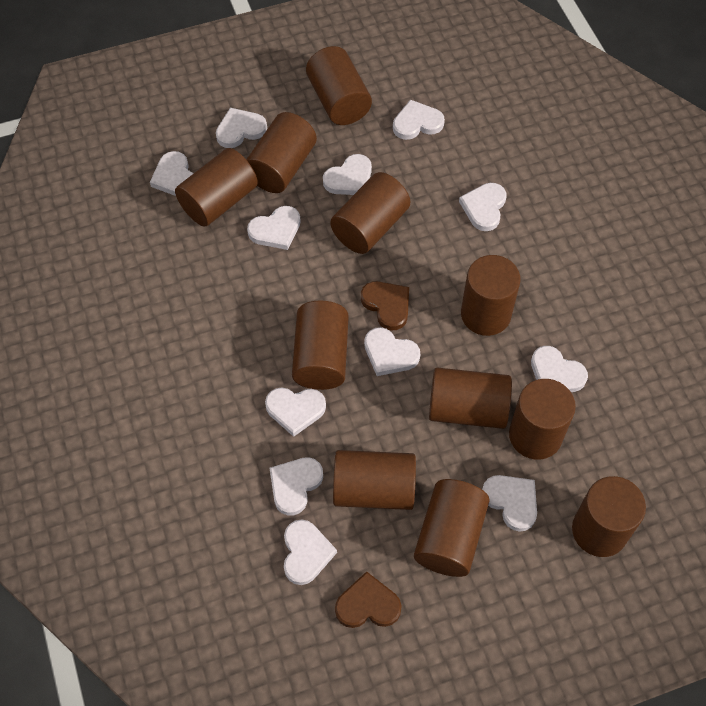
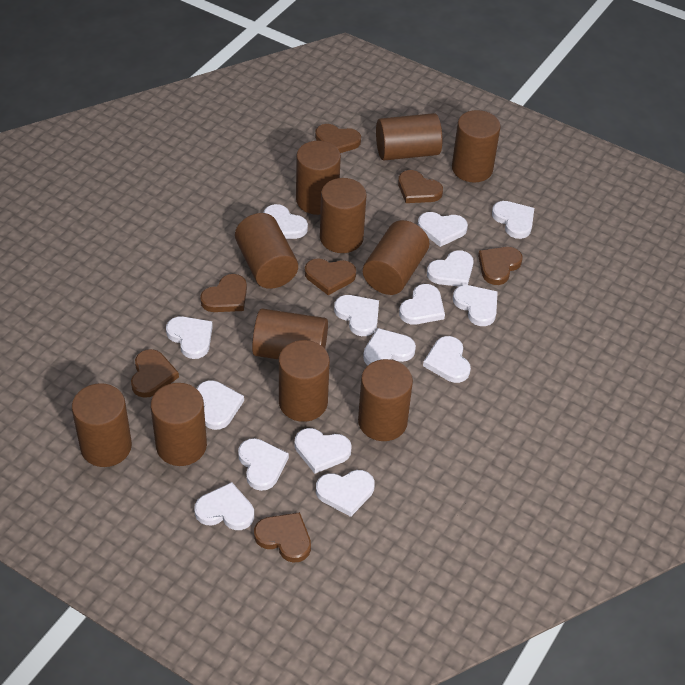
brown heart: [335,571,402,628] [361,281,409,331] = 2 -> [131,349,179,398] [200,274,247,312] [254,512,311,563] [305,258,356,295] [315,124,361,153] [398,170,443,203] [478,247,523,285] = 7
white heart: [150,151,194,196] [216,108,267,148] [247,206,301,250] [265,388,326,437] [270,457,323,516] [284,519,337,585] [323,154,372,195] [364,327,420,376] [393,100,445,140] [459,183,506,231] [482,475,537,532] [531,346,588,392] = 12 -> [166,316,213,359] [194,482,254,530] [197,380,244,430] [238,438,289,491] [264,204,308,239] [295,428,352,474] [316,470,375,517] [334,295,379,336] [363,328,416,365] [399,284,445,325] [418,212,468,247] [423,336,471,383] [427,250,474,286] [453,285,498,326] [492,201,534,239] = 15

